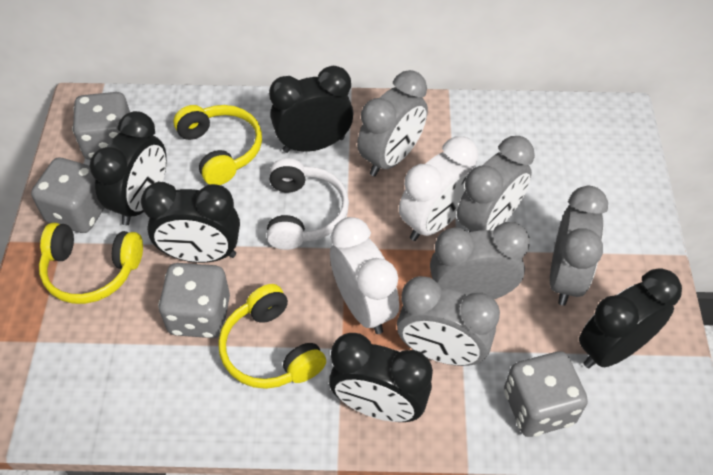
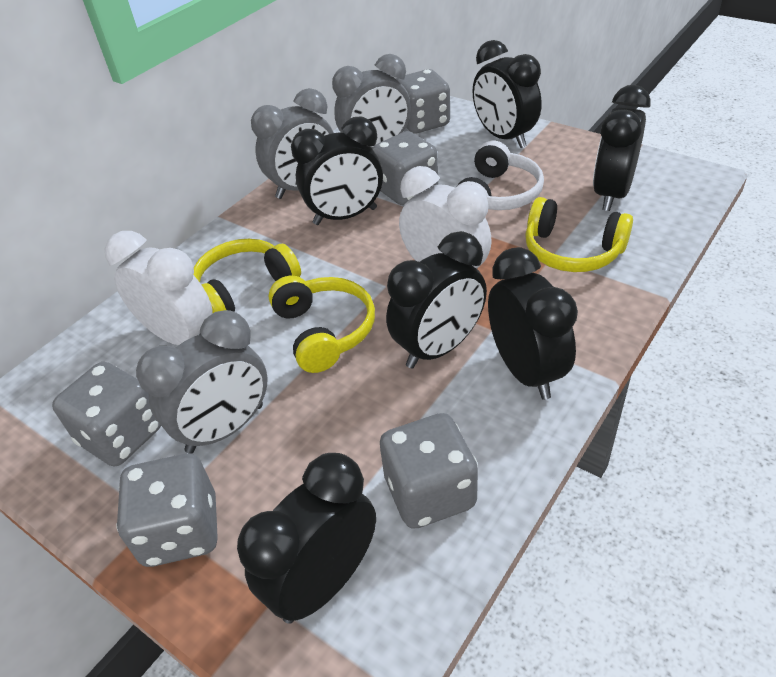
black clock: [89,111,167,225] [141,182,240,263] [269,66,354,153] [329,333,433,422] [579,268,682,368] = 5 -> [237,453,376,624] [291,117,383,225] [386,231,487,369] [473,40,542,148] [488,247,578,400] [593,85,651,211] = 6
grey clock: [357,70,428,176] [397,276,500,366] [430,222,530,299] [457,136,535,232] [550,186,608,306] = 5 -> [136,310,268,453] [251,88,334,199] [332,54,411,148] = 3
grey dice: [31,158,105,233] [72,92,130,160] [158,263,230,338] [504,351,588,437] = 4 -> [52,362,161,466] [116,453,218,567] [372,131,438,205] [380,413,478,529] [396,69,450,133] = 5

